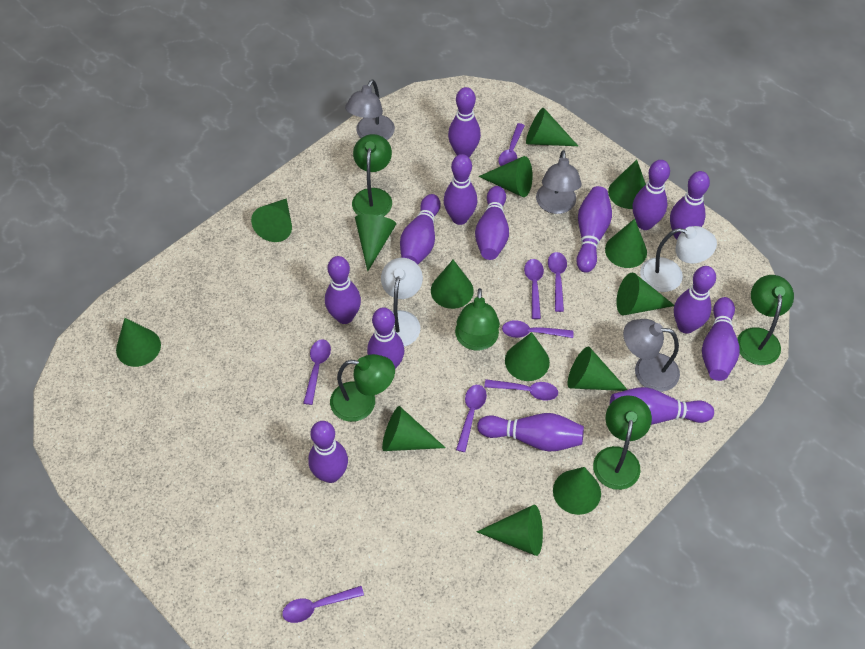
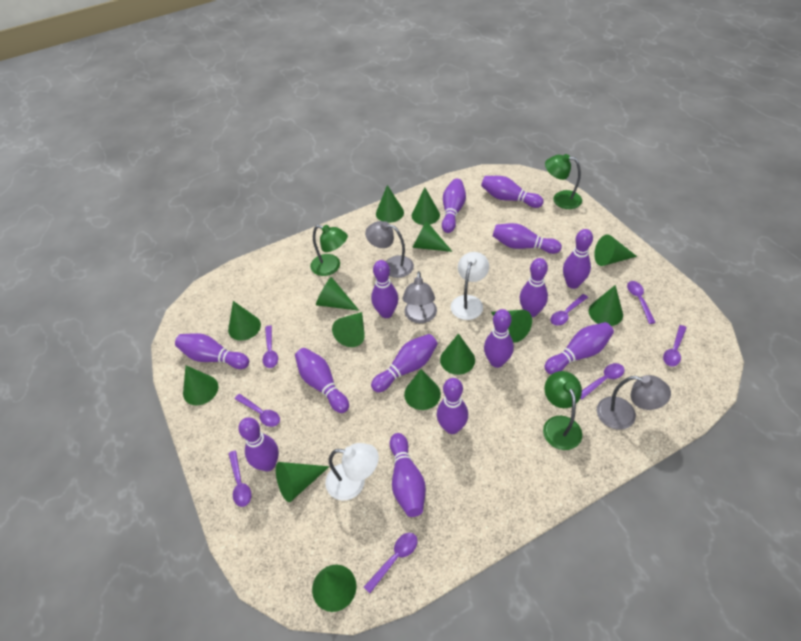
green lamp: [330,354,395,422] [352,134,392,217] [455,288,500,351] [593,395,652,490] [737,275,794,365] = 5 -> [310,225,348,276] [543,371,582,450] [545,154,582,209] = 3

